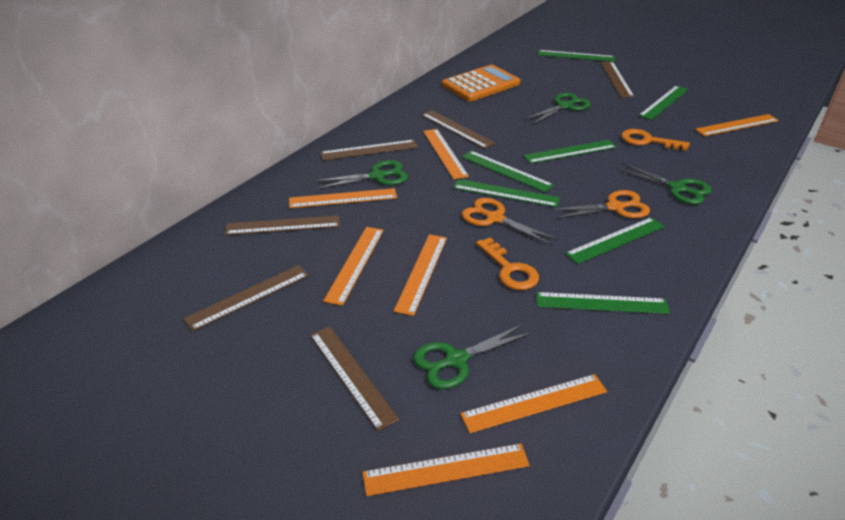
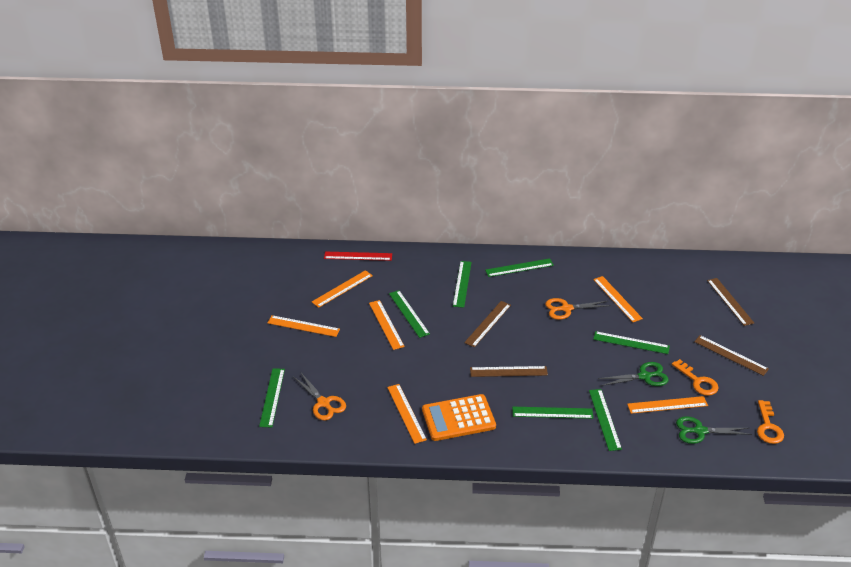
brown ruler: [183,265,309,331] [225,215,340,235] [310,326,399,431] [320,140,418,160] [422,110,496,149] [601,62,634,97] = 6 -> [464,301,511,348] [470,366,548,377] [694,335,769,376] [707,278,754,326] = 4
green scissors: [314,160,408,189] [413,323,533,389] [525,93,591,124] [616,162,712,205] = 4 -> [598,362,669,386] [676,416,752,444] = 2
orange ruler: [289,188,397,208] [323,227,384,306] [362,443,530,496] [394,234,447,316] [423,129,469,180] [460,374,607,433] [695,114,779,136] = 7 -> [267,315,340,337] [312,270,373,308] [369,300,405,350] [387,384,427,444] [593,276,643,322] [627,396,708,414] = 6
red ruler: none = 0 -> [324,252,392,261] = 1

